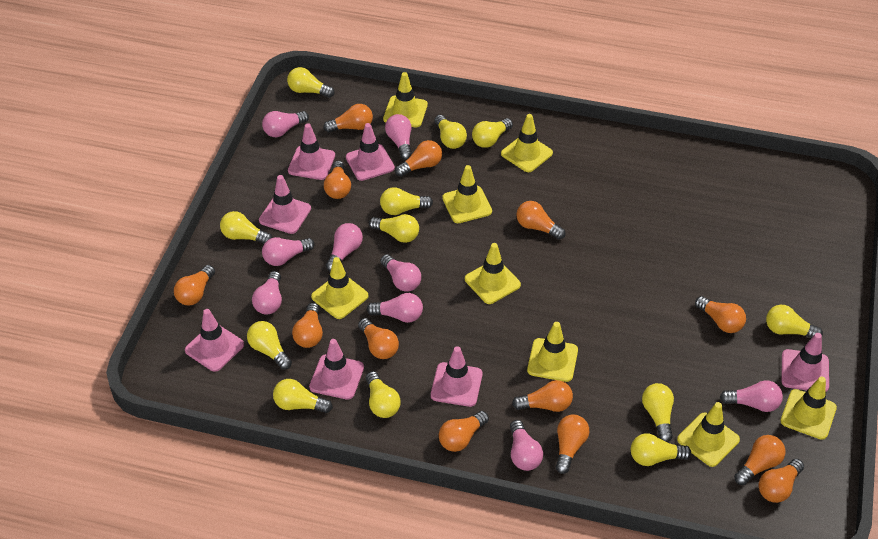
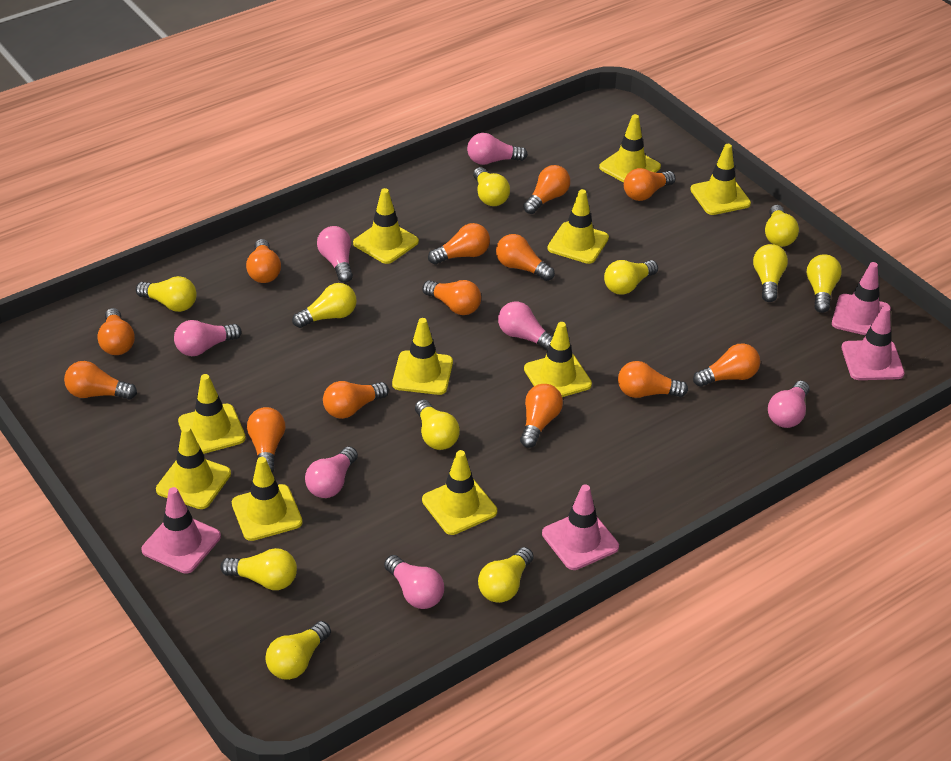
pink light bulb: [252,271,282,314] [262,111,309,137] [262,237,315,266] [326,223,363,271] [367,293,423,323] [380,254,421,292] [385,114,412,160] [510,420,543,471] [720,380,783,412] = 9 -> [174,320,241,356] [305,446,358,498] [317,226,353,283] [384,555,444,609] [467,133,528,165] [498,302,553,350] [768,381,810,428] = 7
pink traffic cone: [185,309,244,372] [259,175,311,234] [288,123,335,180] [309,339,364,400] [346,123,395,181] [431,346,483,407] [781,333,829,392] = 7 -> [141,487,221,574] [542,484,619,570] [832,262,891,335] [842,306,905,380] = 4
yellow light bulb: [220,211,272,244] [247,321,292,370] [273,379,333,413] [287,67,335,98] [366,371,400,418] [369,214,419,243] [380,187,433,215] [434,115,467,149] [472,118,513,148] [631,434,691,466] [642,383,674,442] [766,305,823,338] = 12 -> [136,276,197,312] [220,548,297,590] [266,621,331,680] [292,283,357,328] [415,399,460,450] [473,167,510,206] [478,547,534,603] [604,260,658,295] [753,244,788,302] [765,205,799,247] [807,254,842,313] = 11
yellow traffic cone: [311,257,368,319] [383,72,428,127] [442,165,492,223] [465,243,521,304] [501,114,553,172] [527,322,578,382] [677,402,740,467] [781,377,837,440] = 8 -> [156,426,231,509] [178,374,246,454] [232,457,303,541] [353,188,419,264] [392,318,453,395] [422,450,497,535] [524,322,592,397] [547,189,609,264] [599,114,661,183] [690,144,751,215] = 10

